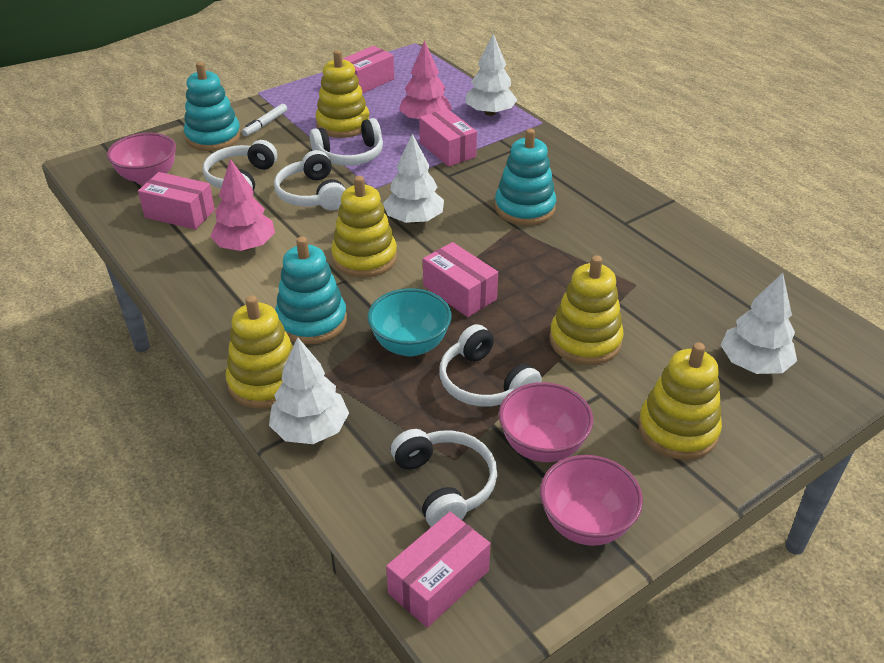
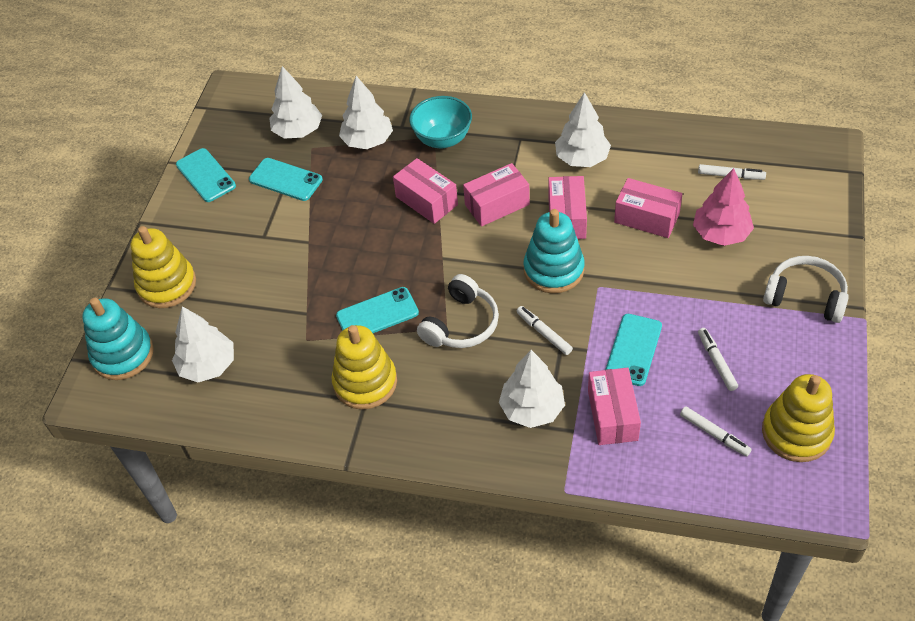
pink bowl: [107,133,176,185] [499,382,593,462] [540,455,643,546] = 3 -> none = 0
pink tree: [210,159,275,251] [399,40,452,119] = 2 -> [693,168,754,246] = 1
turquoise phone: none = 0 -> [176,148,236,202] [249,158,323,201] [336,287,419,333] [605,314,662,386] = 4
turquoise stacking toy: [184,62,241,151] [275,236,347,344] [495,129,556,225] = 3 -> [82,298,154,380] [523,209,585,293] = 2
white headphones: [203,140,277,191] [274,150,346,211] [310,118,383,166] [391,429,497,527] [440,324,542,407] = 5 -> [417,274,499,348] [763,256,849,323] = 2
white marker: [242,104,287,136] = 1 -> [517,306,573,355] [680,406,752,456] [698,164,766,180] [698,328,738,391] = 4
white tree: [269,337,349,444] [383,134,444,224] [466,33,517,116] [721,273,797,374] = 4 -> [172,306,234,382] [269,66,322,139] [339,76,393,149] [499,350,565,428] [555,92,611,167] = 5
yellow stacking toy: [225,295,293,409] [315,50,369,138] [331,176,397,278] [549,255,624,365] [638,342,722,460] = 5 -> [130,226,196,308] [331,325,397,410] [762,374,835,462] = 3

